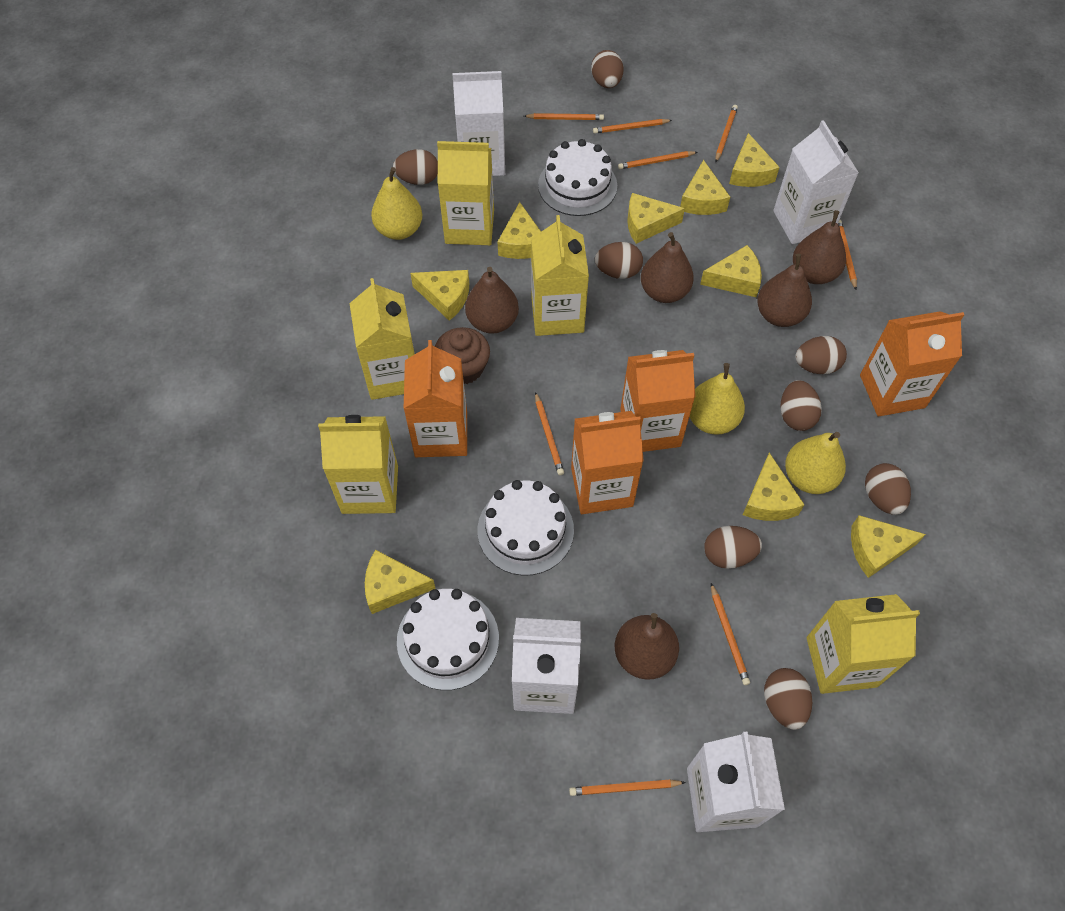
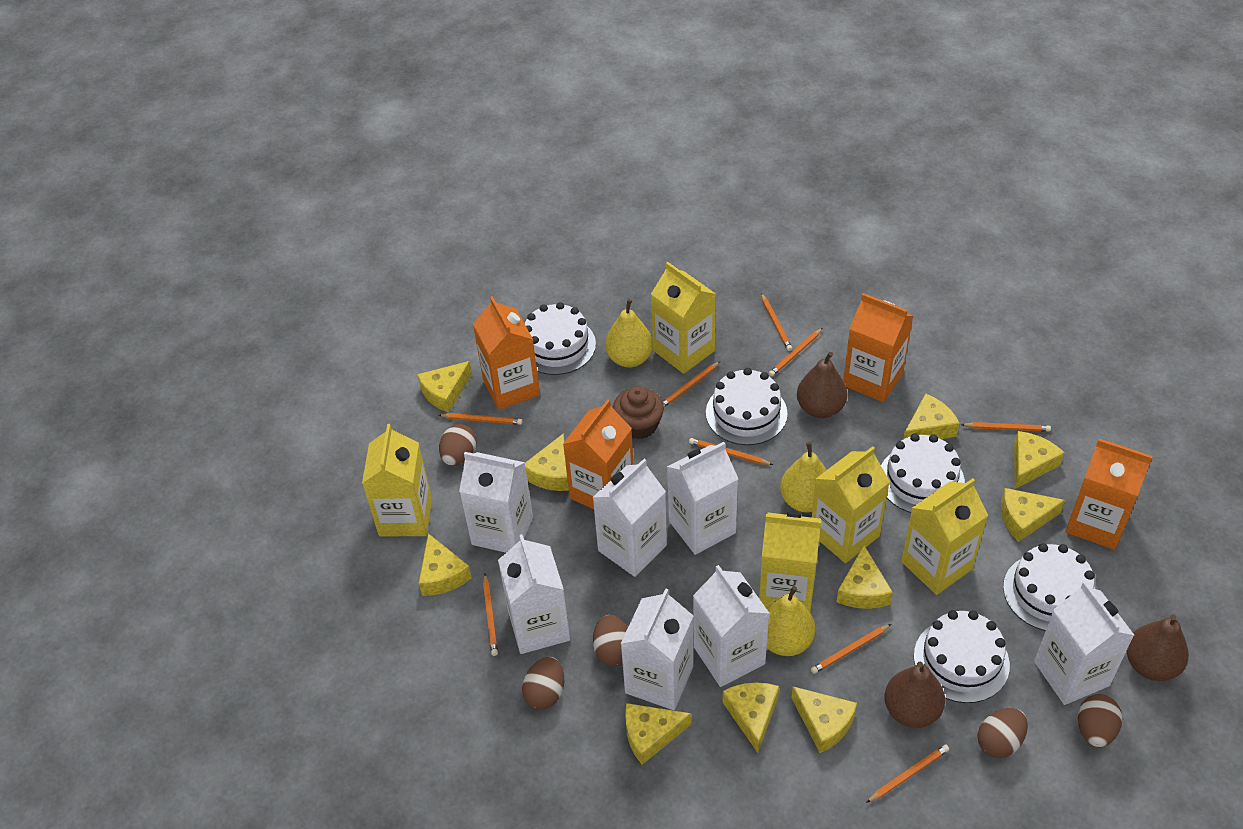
brown egg: [393,149,438,185] [591,50,624,88] [595,242,643,279] [704,526,762,569] [764,668,812,730] [780,380,822,431] [795,336,847,374] [865,463,911,515] = 8 -> [439,424,477,466] [522,657,564,709] [593,615,628,666] [978,708,1028,758] [1078,694,1122,747] = 5
brown pear: [465,267,519,334] [615,613,679,680] [641,232,694,303] [757,254,812,327] [793,210,846,284] = 5 -> [797,352,847,418] [884,662,945,728] [1127,614,1189,681] = 3
orange pencil: [524,113,604,120] [535,392,564,475] [569,780,686,796] [593,119,672,134] [618,151,697,169] [711,583,750,685] [715,105,738,162] [838,220,857,290] = 8 -> [439,413,523,425] [483,574,498,656] [663,362,720,407] [689,438,773,465] [761,293,792,351] [769,328,823,377] [811,624,891,674] [866,744,949,803] [961,422,1051,432] = 9
white cake: [397,589,499,690] [477,480,574,576] [538,139,617,216] = 3 -> [525,302,596,375] [706,368,788,445] [881,434,965,513] [914,610,1010,703] [1003,543,1095,631] = 5
white carton: [452,71,505,176] [512,618,581,714] [687,731,785,832] [773,120,859,244] = 4 -> [459,452,533,553] [498,534,570,654] [592,459,667,577] [620,588,694,710] [667,442,738,555] [693,565,770,687] [1034,581,1134,705] = 7
yellow cheese: [365,550,436,614] [410,270,469,321] [498,202,541,259] [627,193,685,244] [680,160,730,215] [700,245,762,297] [729,133,779,187] [743,453,804,521] [851,515,926,578] = 9 -> [417,361,472,413] [419,533,472,596] [525,433,569,491] [625,703,691,765] [722,682,779,753] [792,686,857,753] [836,545,893,609] [903,394,960,439] [1001,488,1065,542] [1014,431,1065,489] = 10

